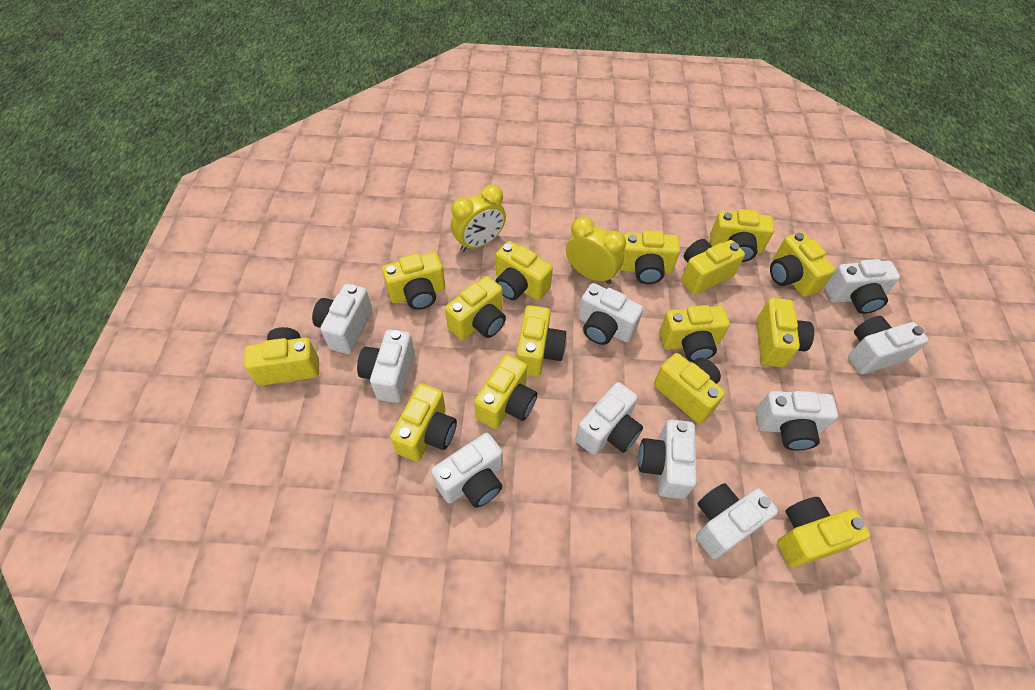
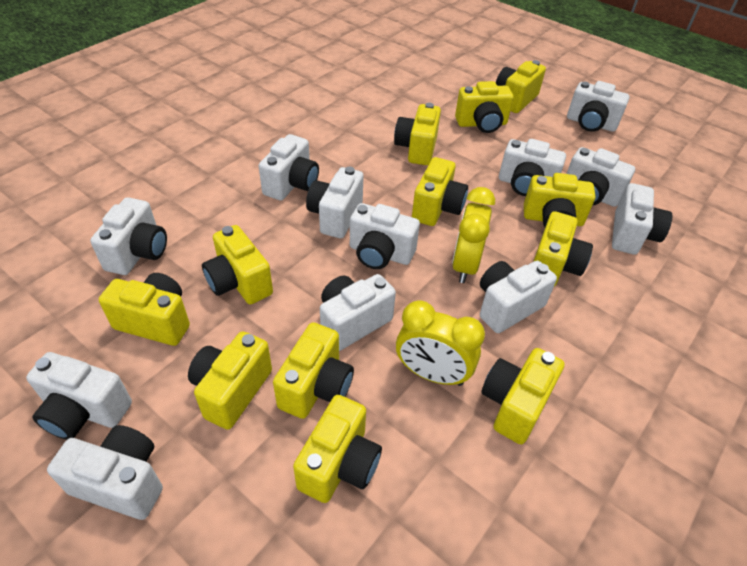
white camera: [312,284,373,354] [357,330,415,403] [431,433,503,508] [575,382,643,455] [578,283,643,345] [638,419,697,499] [696,483,778,559] [756,391,838,450] [824,259,900,314] [848,316,929,374] = 10 -> [26,352,132,440] [47,425,163,520] [90,197,167,275] [259,134,319,201] [306,167,364,238] [320,274,396,351] [350,203,420,269] [480,261,557,333] [499,139,566,196] [567,81,630,132] [567,147,635,207] [612,183,672,255] = 12
yellow camera: [244,327,319,386] [382,252,445,310] [390,383,457,462] [445,276,506,340] [474,354,537,429] [495,241,553,301] [516,305,567,377] [620,230,680,284] [654,353,725,424] [659,305,730,362] [681,239,745,295] [710,209,774,262] [757,298,814,367] [770,232,835,297] [777,497,870,568] = 15 -> [99,273,190,346] [188,331,272,430] [202,225,273,304] [273,322,354,419] [293,395,382,503] [394,103,441,165] [412,157,468,226] [455,81,514,133] [482,348,565,444] [496,60,546,113] [524,173,595,227] [533,211,593,287] = 12

